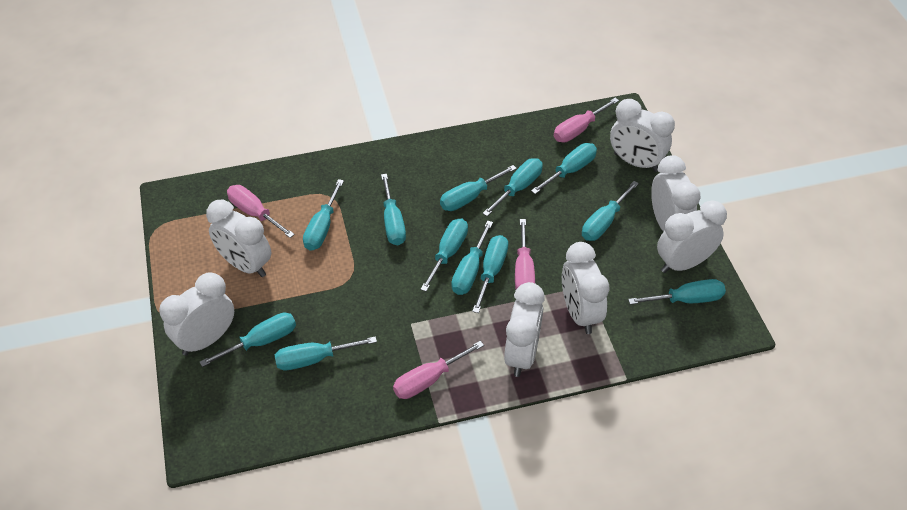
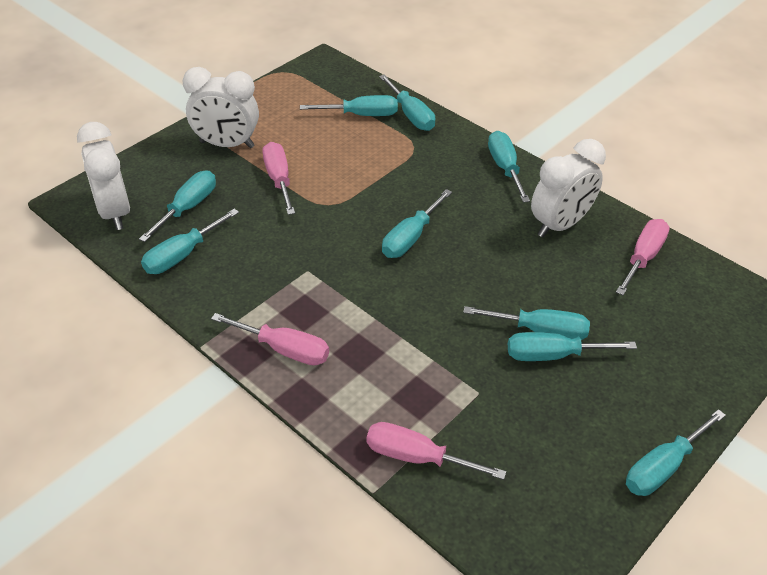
turquoise screwdriver: [200,313,296,367] [275,336,377,370] [303,179,344,251] [381,174,406,245] [420,219,468,291] [440,165,517,211] [451,220,493,295] [472,235,508,313] [482,158,543,216] [531,143,597,194] [582,181,639,241] [628,279,726,305] = 12 -> [139,170,216,242] [141,209,239,274] [300,95,398,116] [379,74,435,131] [382,189,452,258] [463,306,590,340] [488,131,530,202] [508,332,637,361] [626,409,726,496] = 9
white clock: [159,273,234,356] [206,200,271,277] [504,282,545,377] [562,242,609,334] [610,99,675,172] [651,155,700,232] [657,200,727,273] = 7 -> [77,122,130,230] [182,67,259,148] [531,139,606,237] = 3

